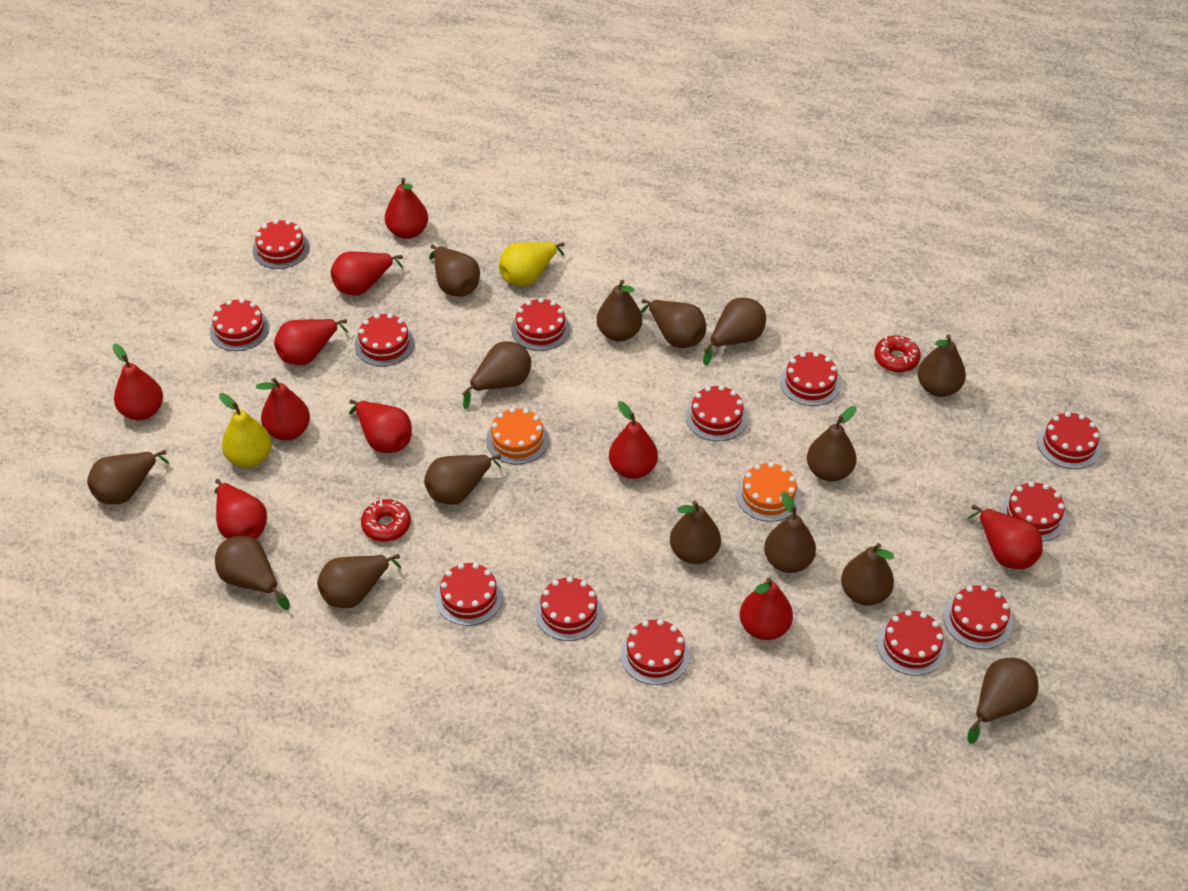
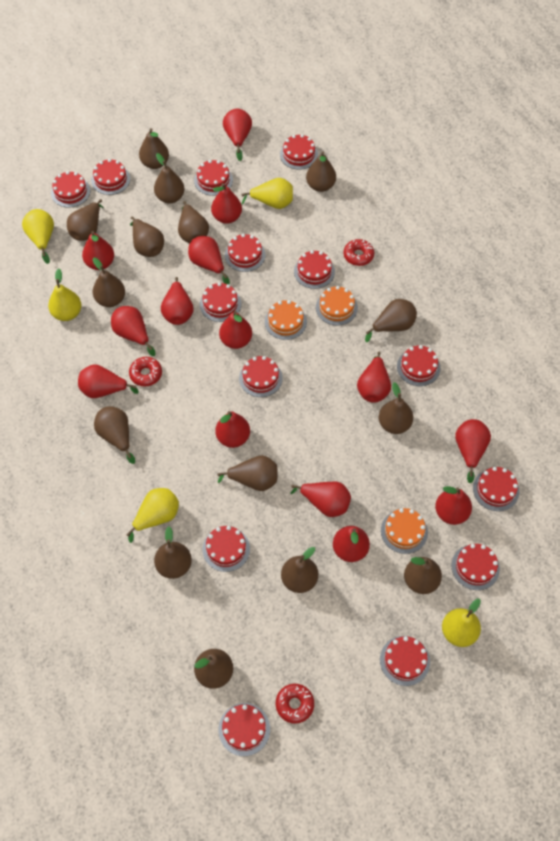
orange cake: [486,408,549,464] [736,462,801,522] = 2 -> [265,300,307,340] [316,286,358,325] [381,508,428,554] = 3
red cake: [210,298,270,351] [253,219,310,269] [355,313,415,366] [435,563,503,626] [511,298,570,351] [535,577,603,641] [621,619,690,685] [686,385,748,441] [780,352,841,406] [877,610,947,676] [943,585,1013,649] [1001,481,1067,542] [1037,412,1101,469] = 13 -> [51,171,90,208] [91,159,130,195] [194,160,233,196] [200,282,241,322] [203,526,250,572] [219,703,270,756] [225,234,266,272] [239,356,283,397] [280,134,318,170] [294,250,335,289] [380,636,430,686] [397,345,440,386] [451,544,500,590] [473,467,519,511] = 14
red donut: [361,499,411,542] [874,335,921,372] = 2 -> [129,357,162,386] [276,684,314,724] [344,239,374,266] = 3
red pear: [113,344,163,420] [214,479,267,539] [256,378,310,440] [274,319,349,366] [330,251,404,296] [349,399,412,453] [385,178,428,239] [609,401,658,479] [740,578,793,640] [967,505,1043,569] = 10 -> [78,364,139,398] [82,231,114,270] [111,306,156,356] [161,277,193,325] [188,236,230,284] [211,183,242,224] [215,411,250,448] [219,311,252,349] [223,109,252,161] [290,482,351,517] [333,526,370,562] [357,352,391,403] [435,486,472,525] [455,419,491,483] = 14
yellow pear: [219,393,272,468] [499,242,565,286] = 2 -> [22,209,54,264] [48,268,81,321] [126,488,179,543] [241,178,293,209] [442,599,481,647] = 5

